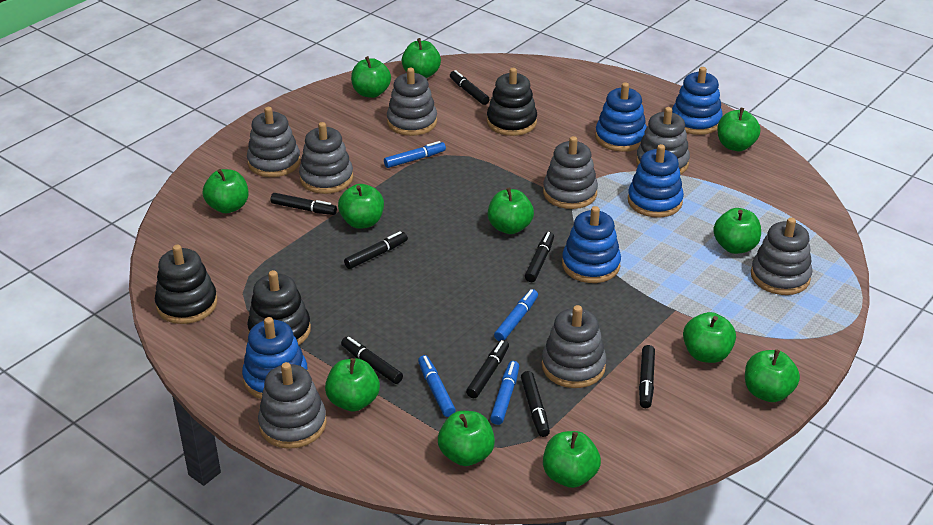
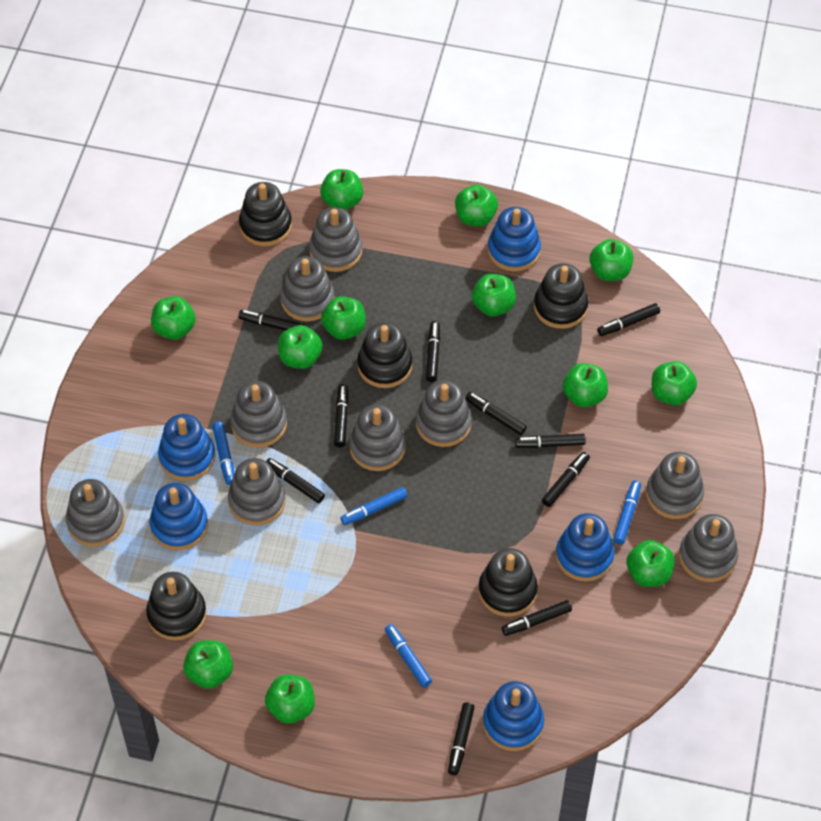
black marker: [270,193,337,215] [341,337,403,384] [344,231,408,269] [450,70,490,105] [466,340,509,398] [521,371,550,437] [525,232,554,282] [639,345,655,408] = 8 -> [238,310,305,331] [266,458,325,503] [334,384,349,447] [426,321,440,382] [448,702,475,775] [465,392,527,435] [502,600,572,636] [515,434,586,448] [542,452,590,507] [597,303,660,336] = 10
black stacking toy: [155,245,217,324] [247,270,311,345] [487,68,537,136] = 3 -> [146,572,207,641] [239,182,292,246] [357,322,412,388] [478,548,538,617] [534,263,588,329] = 5
grey stacking toy: [247,107,300,177] [258,362,327,449] [299,122,353,194] [387,68,437,136] [542,305,606,388] [543,136,598,209] [636,107,690,174] [751,217,812,295] = 8 -> [66,479,125,547] [228,458,286,526] [231,381,287,448] [280,256,335,322] [309,207,363,272] [349,404,406,471] [416,380,472,447] [646,452,704,519] [679,514,738,582] = 9

